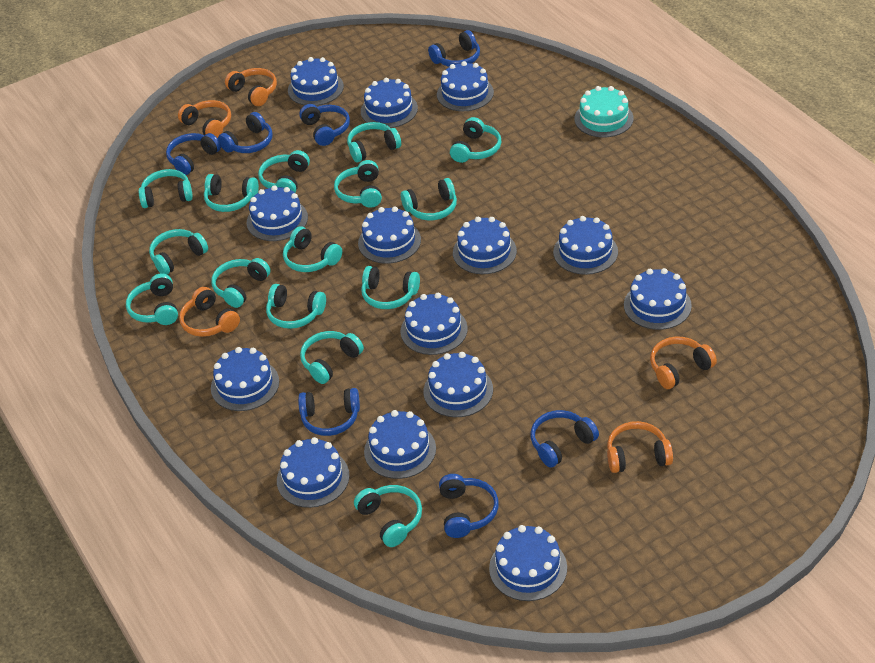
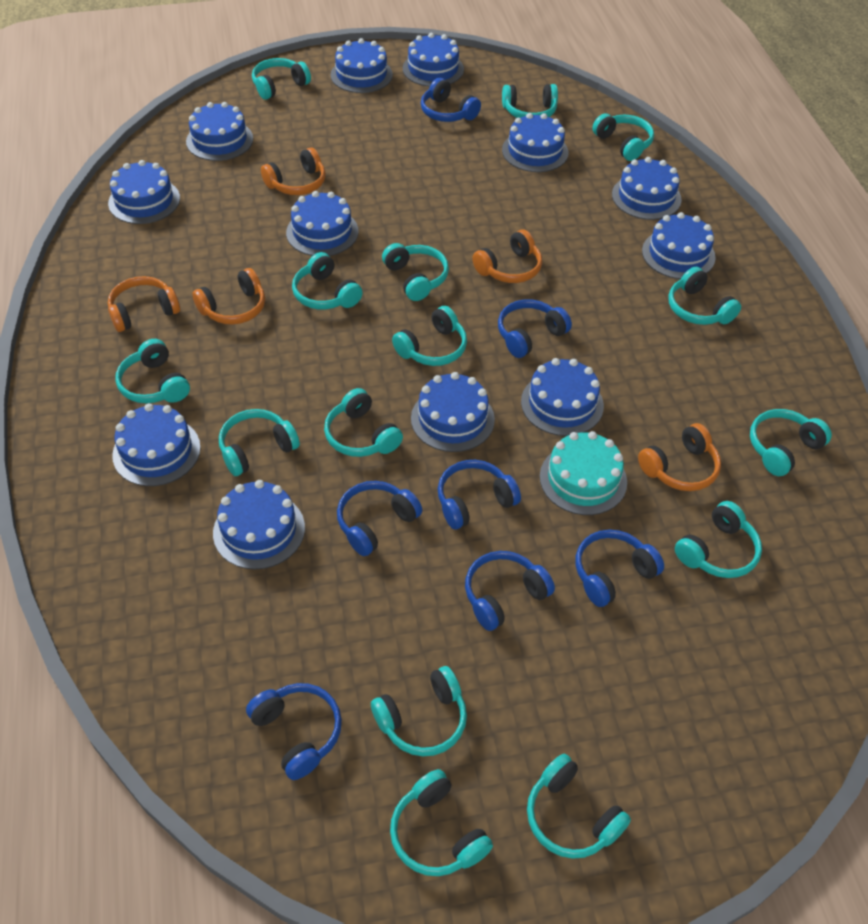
blue cake: [211,347,279,411] [247,185,308,241] [277,437,349,508] [288,57,344,106] [358,206,421,264] [361,78,418,128] [364,410,436,479] [401,293,468,355] [423,352,493,417] [437,61,494,111] [453,217,517,274] [489,525,567,601] [553,216,618,275] [624,268,692,330] = 14 -> [108,160,180,224] [112,403,201,486] [186,102,253,161] [213,480,305,569] [286,191,359,256] [331,38,393,93] [403,33,464,87] [411,372,495,452] [502,113,568,172] [521,358,604,436] [612,157,682,220] [642,212,716,279] = 12

